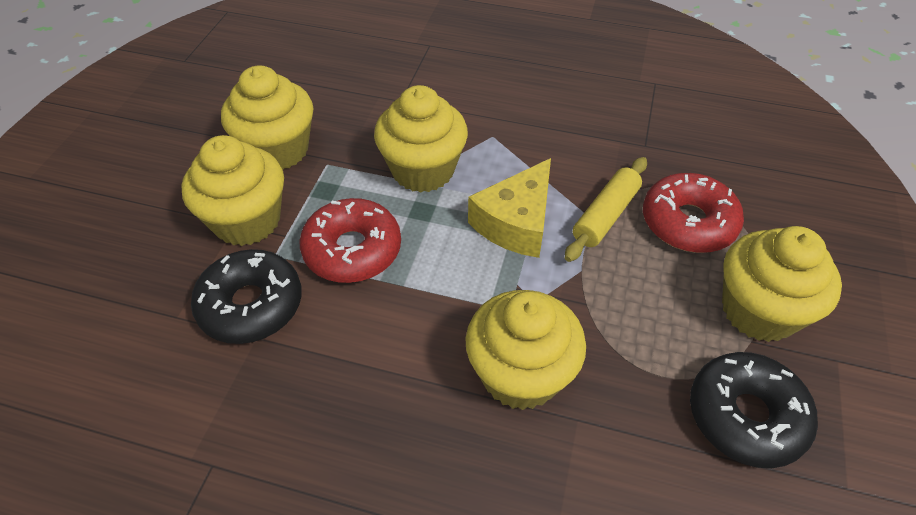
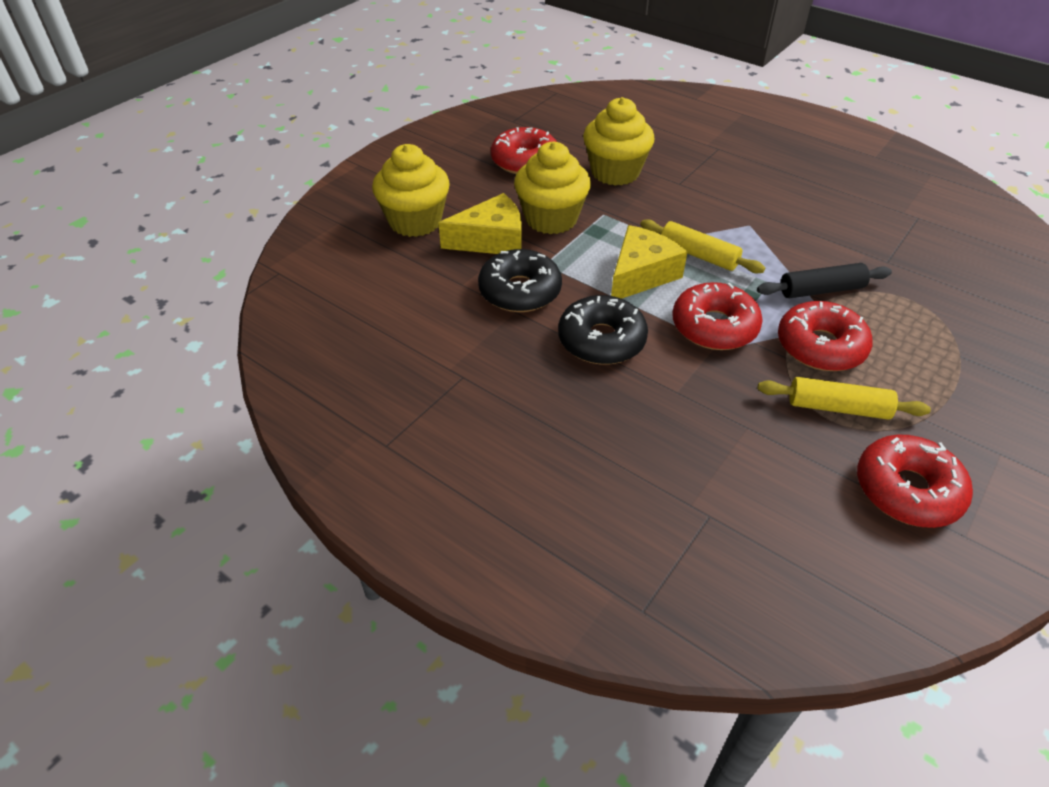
black rolling pin: none = 0 -> [757,263,892,298] = 1
red donut: [299,198,401,283] [643,173,744,253] = 2 -> [491,127,557,174] [672,282,763,350] [778,301,873,371] [857,434,973,528] = 4
yellow cheese: [468,158,551,258] = 1 -> [438,193,522,254] [611,225,687,299] = 2
yellow cupcake: [181,135,284,246] [221,65,313,169] [374,85,468,193] [466,290,586,410] [722,226,842,342] = 5 -> [372,144,450,237] [514,142,591,234] [583,97,655,186] = 3
yellow rolling pin: [565,157,647,262] = 1 -> [640,219,765,273] [757,377,931,420] = 2

